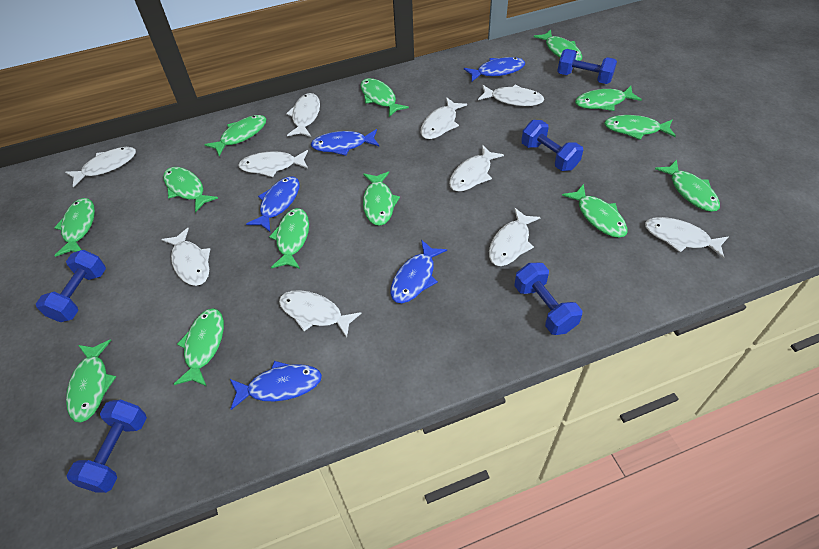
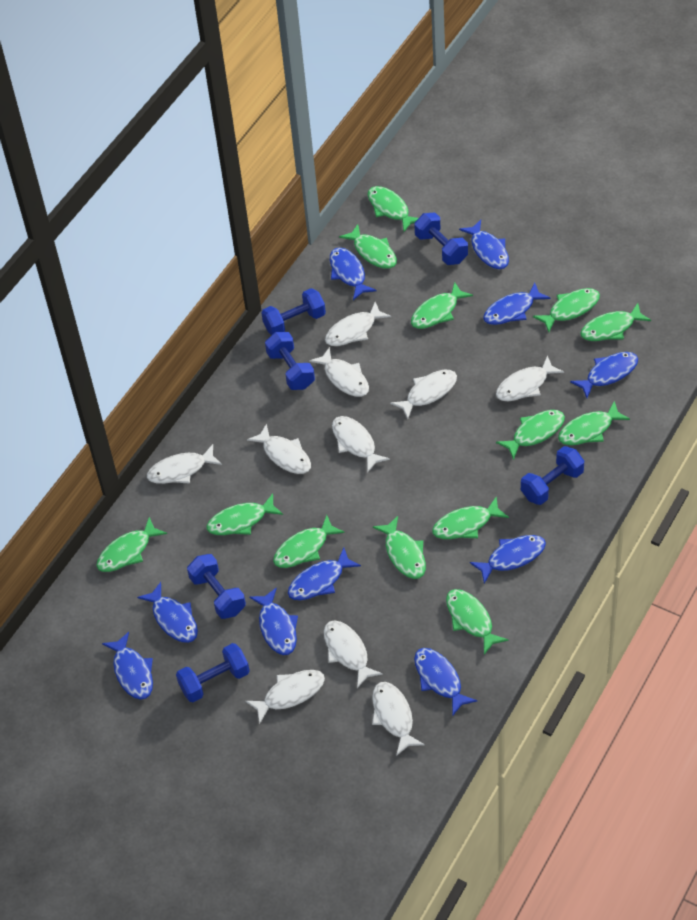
blue dumbbell: [36,250,106,322] [66,400,147,493] [514,263,582,335] [521,120,583,171] [557,49,617,84] = 5 -> [176,643,250,702] [187,554,246,619] [261,288,326,335] [265,332,315,390] [414,212,468,265] [521,446,584,505] = 6
blue fish: [230,361,322,410] [246,176,300,232] [311,129,380,156] [390,240,447,303] [464,57,525,82] = 5 -> [102,632,153,700] [137,582,198,643] [249,587,298,655] [288,548,361,600] [330,247,376,300] [414,648,478,715] [459,220,509,269] [470,535,546,584] [483,283,550,325] [570,352,638,398] = 10

